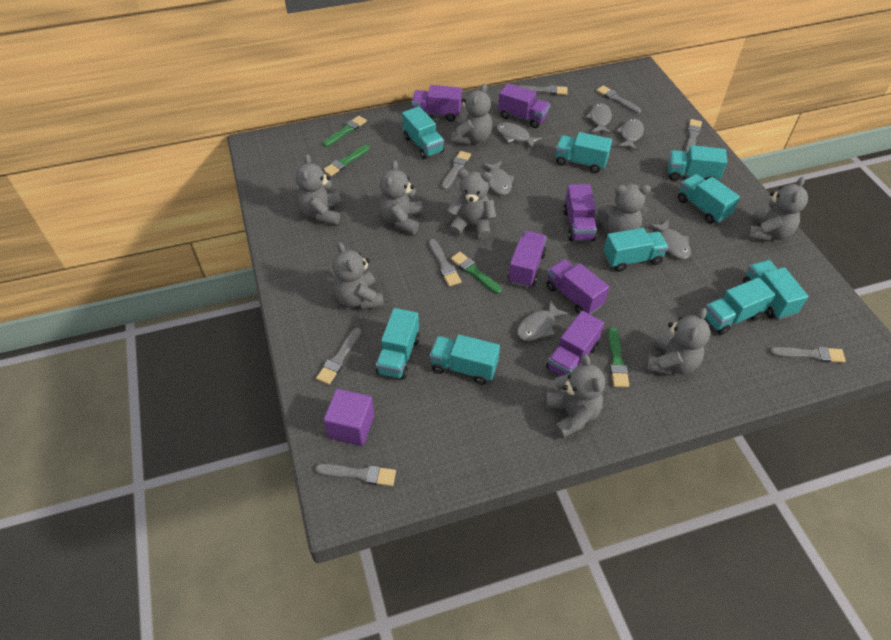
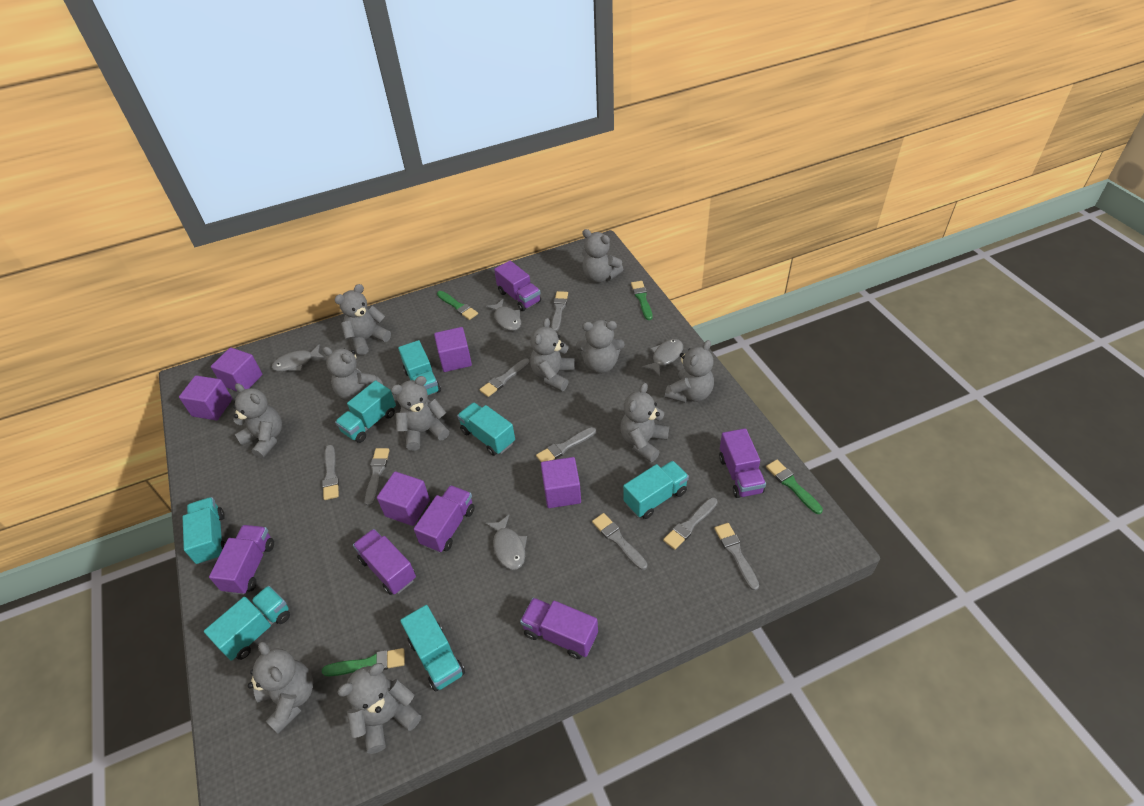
grey fish: [482,161,515,195] [496,122,542,149] [517,300,569,341] [585,103,612,134] [616,119,644,150] [649,220,691,259] = 6 -> [272,344,324,372] [485,515,527,570] [486,299,521,331] [642,339,683,376] = 4
grey teddy bear: [296,154,341,225] [333,242,384,310] [379,160,422,234] [447,169,496,240] [451,84,492,145] [545,354,605,439] [597,184,651,233] [646,308,710,376] [747,177,808,242] = 9 -> [233,383,282,459] [248,642,313,734] [322,347,383,401] [335,284,391,355] [337,663,421,754] [391,376,449,451] [530,318,575,391] [576,320,624,373] [582,229,623,283] [620,383,669,462] [665,340,714,403] = 11
purple cube: [324,389,375,446] = 1 -> [179,376,232,421] [211,348,262,392] [377,471,430,526] [434,327,472,372] [541,457,581,508] = 5
turquoise truck: [376,308,420,379] [402,106,444,159] [430,334,500,385] [555,132,612,173] [604,228,668,272] [668,145,727,181] [678,174,740,224] [705,277,775,335] [743,260,808,320] = 9 -> [183,497,225,565] [204,586,290,661] [335,380,396,443] [398,340,441,395] [400,605,465,692] [457,402,515,456] [623,461,689,519] = 7

